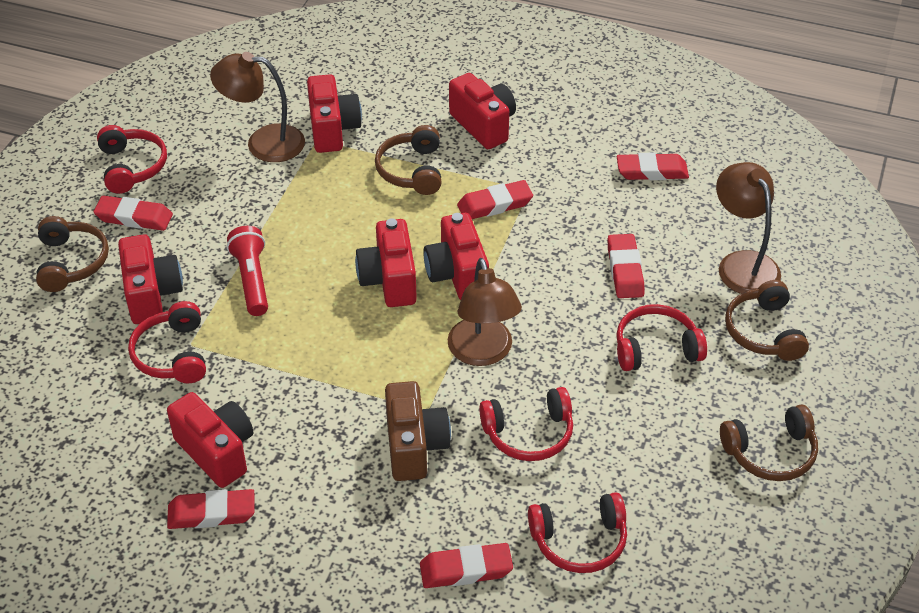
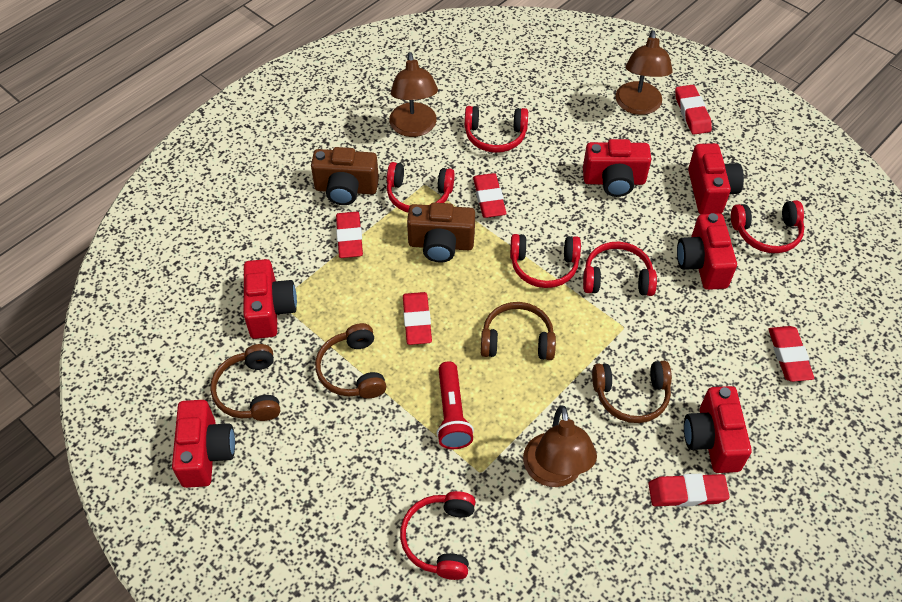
brown camera: [385,381,451,481] = 1 -> [311,147,379,205] [407,202,475,262] = 2
red headphones: [97,125,167,194] [128,301,206,383] [479,387,573,461] [528,492,627,573] [616,304,707,371] = 5 -> [387,162,455,212] [400,491,476,580] [465,106,528,153] [510,234,581,288] [583,241,657,296] [731,200,804,253] = 6

